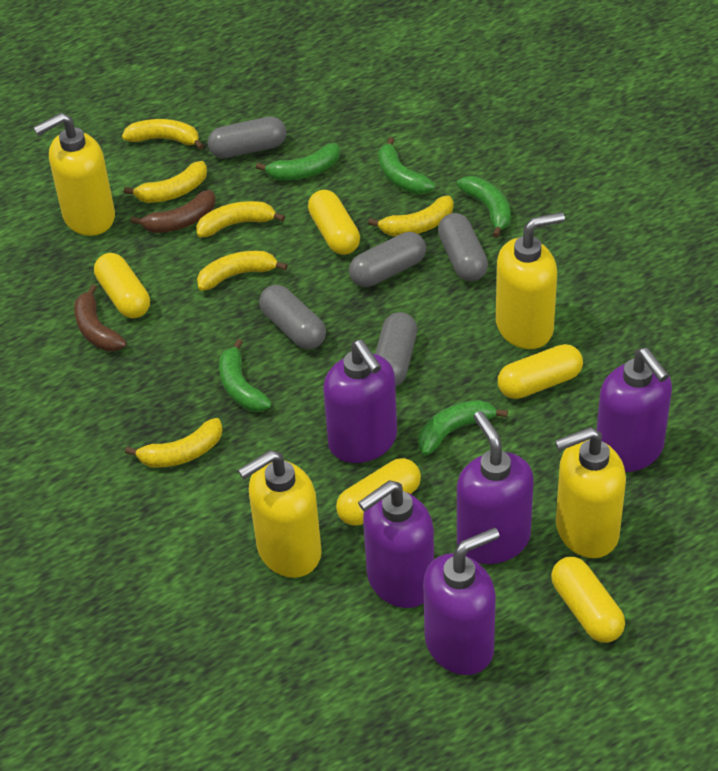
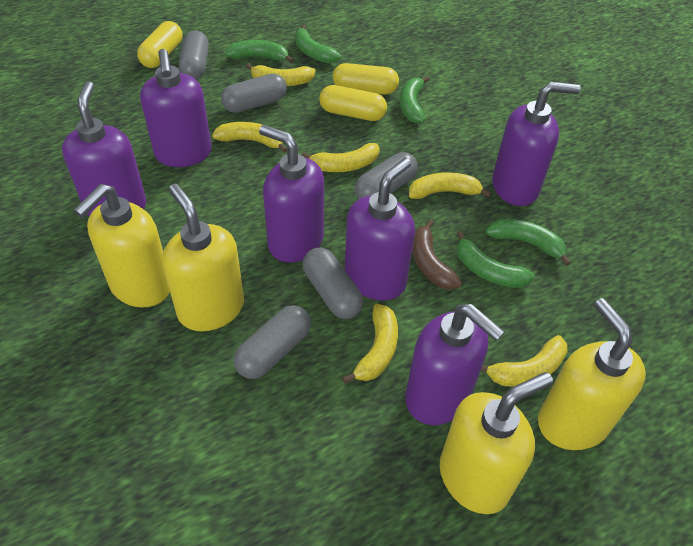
brown banana: [74,284,126,351] [131,190,216,233] = 2 -> [412,219,462,290] = 1
purple soap dispenser: [323,340,397,463] [358,480,434,608] [423,527,500,675] [457,411,534,564] [597,348,672,472] = 5 -> [62,81,146,217] [140,49,212,167] [259,125,324,263] [345,158,415,301] [405,304,504,425] [492,82,581,206] = 6
yellow capsule: [94,253,150,318] [308,190,360,255] [336,458,421,526] [498,344,583,399] [551,557,625,643] = 5 -> [137,21,182,68] [319,85,387,121] [333,63,399,95] = 3

